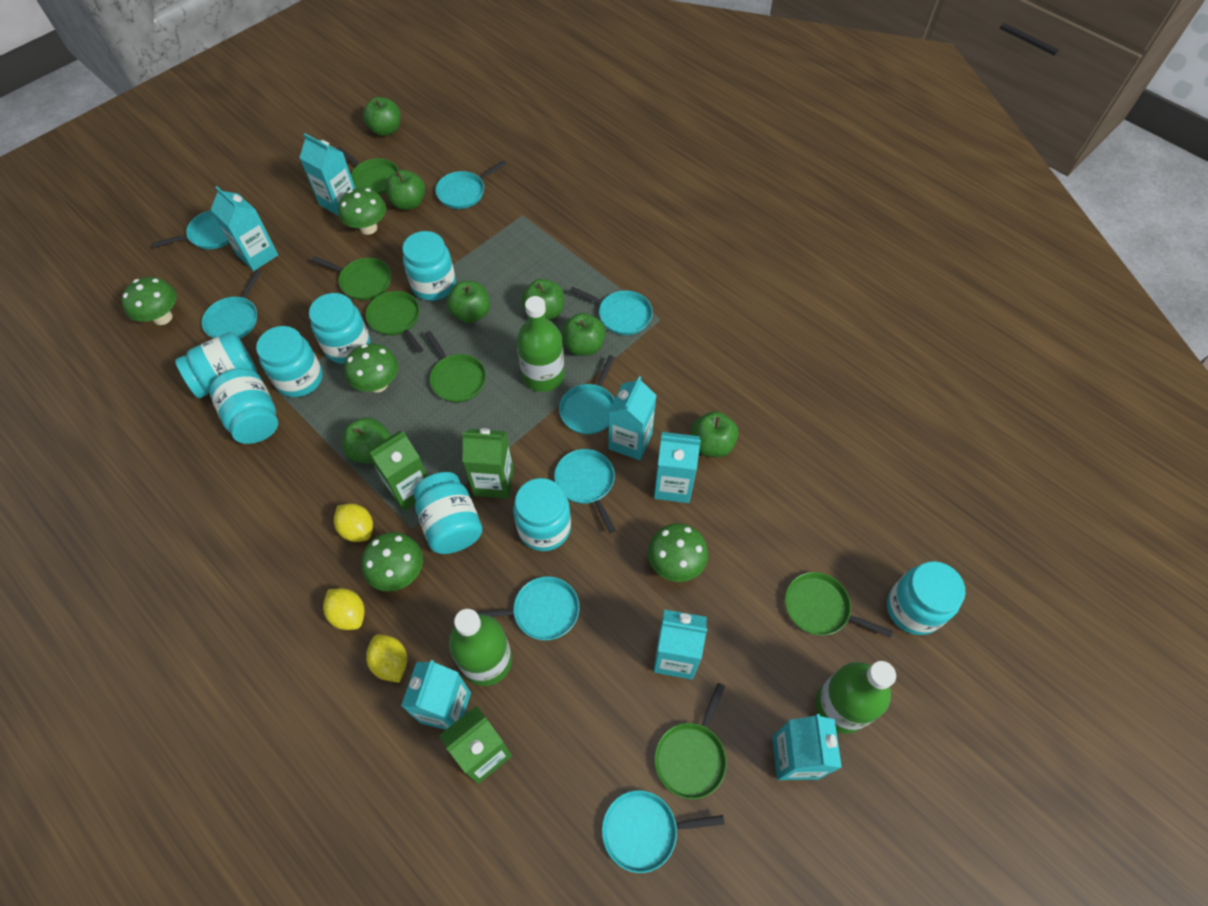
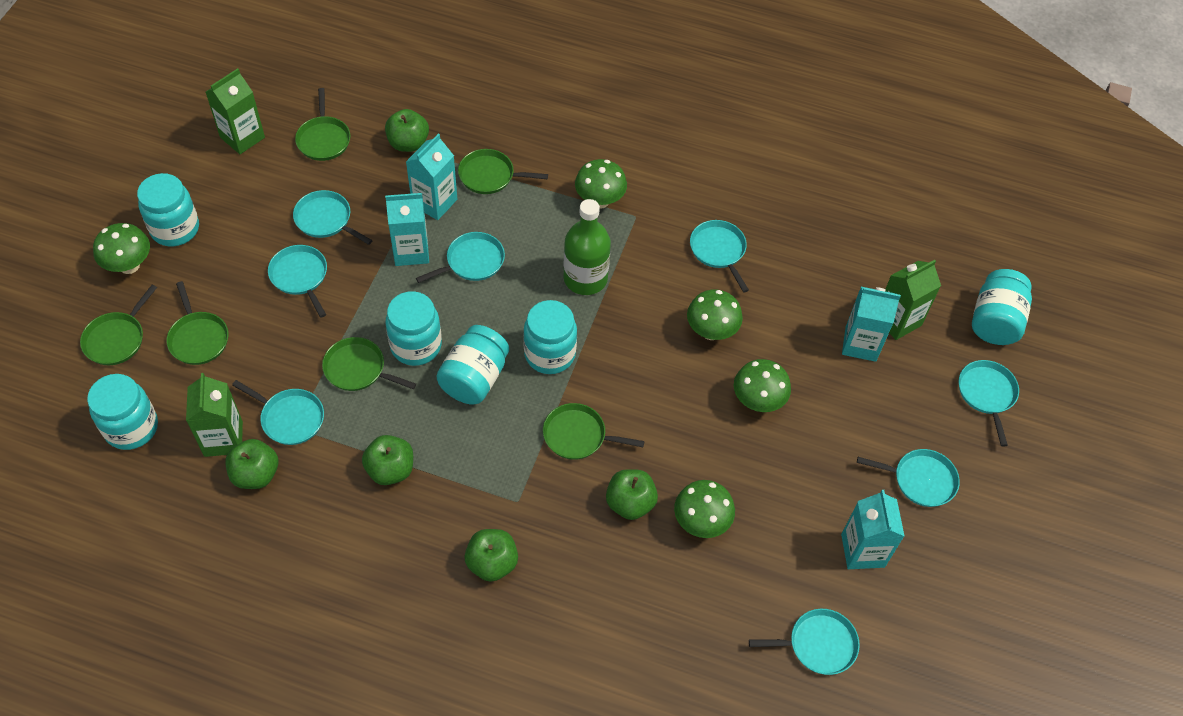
green apple: [342,417,391,464] [363,97,401,136] [385,170,425,210] [447,281,490,323] [521,279,564,320] [561,313,606,356] [691,411,739,457] = 7 -> [225,439,278,489] [362,435,413,485] [385,109,429,152] [464,529,518,582] [606,469,658,520] = 5
green bottle: [449,609,512,686] [516,296,565,392] [815,661,896,734] = 3 -> [564,199,611,295] = 1
turquoise carton: [211,186,278,271] [299,133,356,216] [401,660,471,730] [608,376,657,460] [653,609,707,680] [654,432,701,503] [772,714,842,780] = 7 -> [385,193,429,266] [406,134,457,220] [841,490,905,569] [842,287,901,362] = 4
turquoise jar: [175,332,257,398] [209,368,278,444] [256,326,323,397] [309,293,370,364] [402,231,456,301] [413,472,482,554] [513,478,571,551] [887,561,966,635] = 8 -> [87,374,158,450] [137,173,199,247] [385,291,442,366] [436,325,509,404] [523,300,577,374] [972,269,1032,345] = 6
yellow lemon: [323,588,365,630] [334,504,373,542] [366,634,407,683] = 3 -> none = 0

